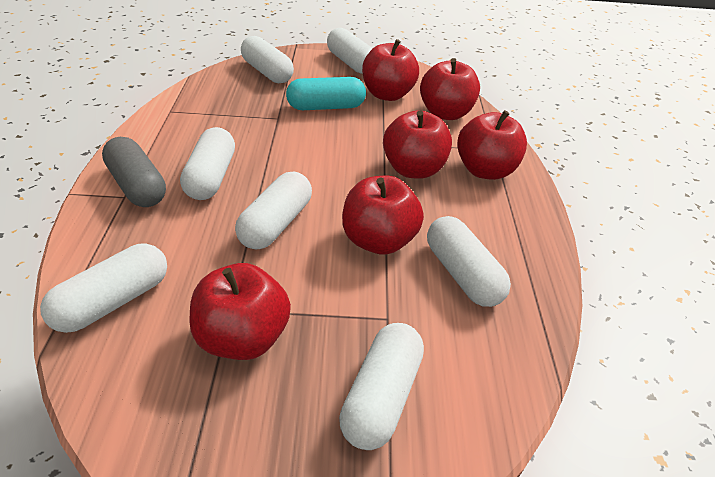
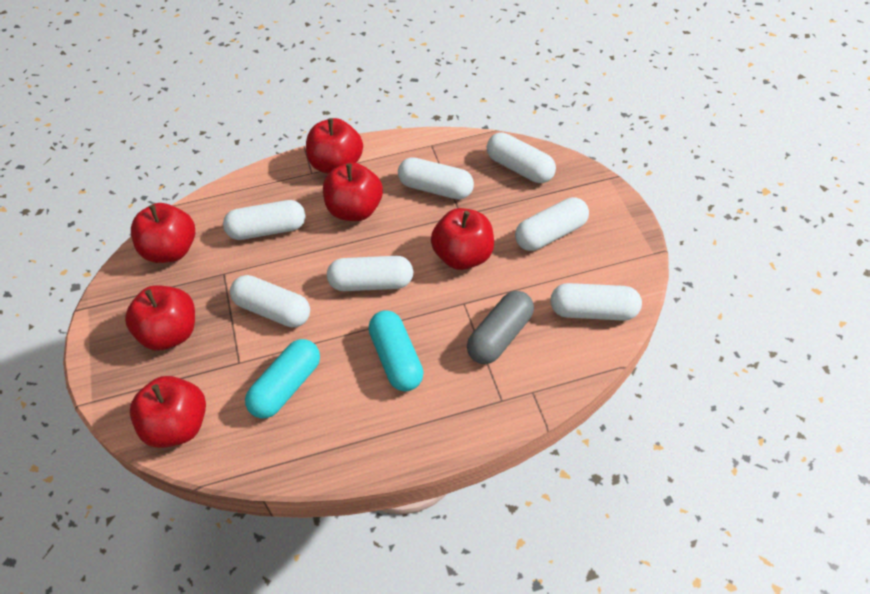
turquoise capsule: [286,77,366,110] = 1 -> [245,339,320,418] [369,310,423,391] = 2

